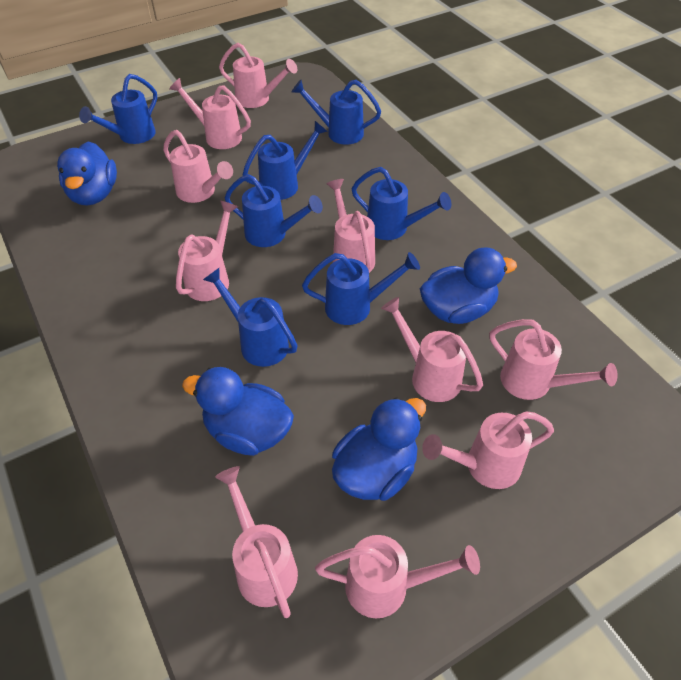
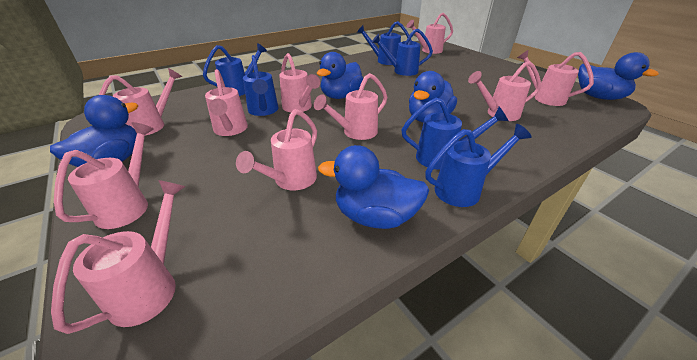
blue duck: [57,141,117,206] [182,367,294,456] [332,397,426,501] [420,247,517,324] = 4 -> [50,95,139,167] [317,52,363,99] [318,145,429,229] [409,71,457,123] [578,52,659,100] = 5
blue watering can: [79,74,157,144] [203,268,298,367] [225,174,323,247] [243,121,328,200] [292,80,381,145] [302,252,420,325] [351,167,451,240] = 7 -> [203,43,267,96] [243,55,278,116] [357,21,412,65] [372,29,433,76] [401,98,509,170] [425,124,532,207] = 6

